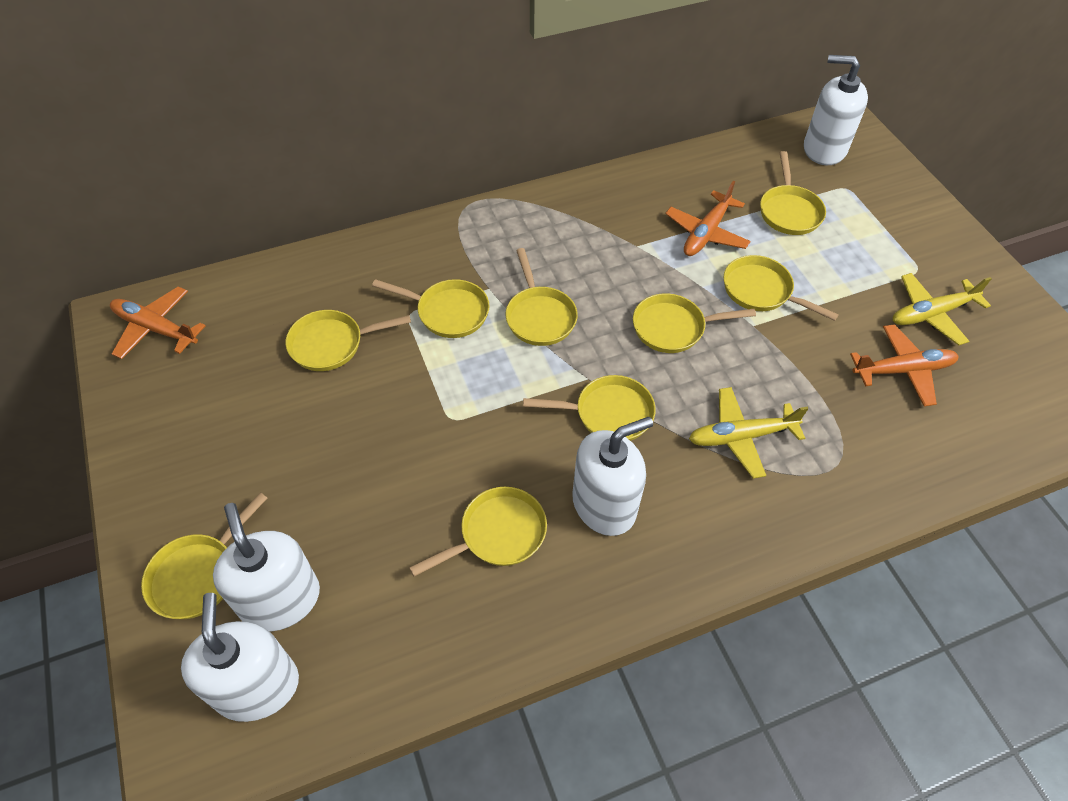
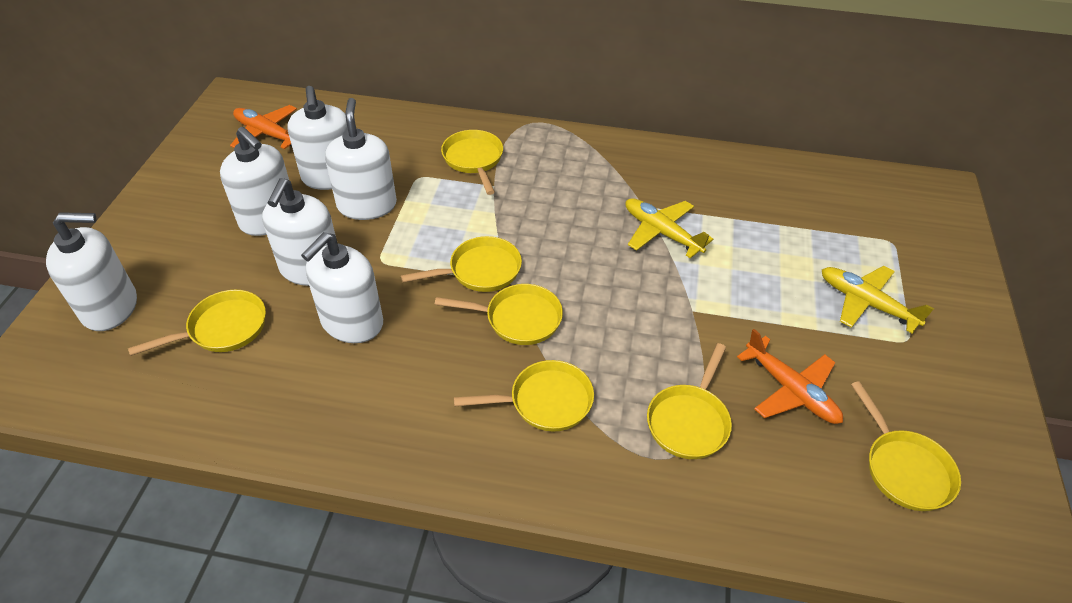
orange plane: [110,286,206,359] [665,181,751,256] [850,324,959,406] = 3 -> [230,105,297,149] [737,329,843,424] = 2
white soap dispenser: [181,593,299,722] [213,503,320,632] [572,417,653,536] [804,55,868,165] = 4 -> [46,212,137,331] [220,127,289,236] [262,178,336,286] [287,86,348,190] [301,232,383,343] [325,98,397,220] = 6
yellow pan: [141,492,267,619] [286,310,411,371] [372,279,490,338] [409,487,547,577] [506,248,578,346] [523,375,656,441] [633,293,756,353] [723,255,839,321] [760,151,826,235] = 9 -> [128,290,266,356] [401,236,522,292] [435,284,563,345] [441,130,503,195] [454,360,594,432] [647,343,732,459] [851,381,961,511] = 7

